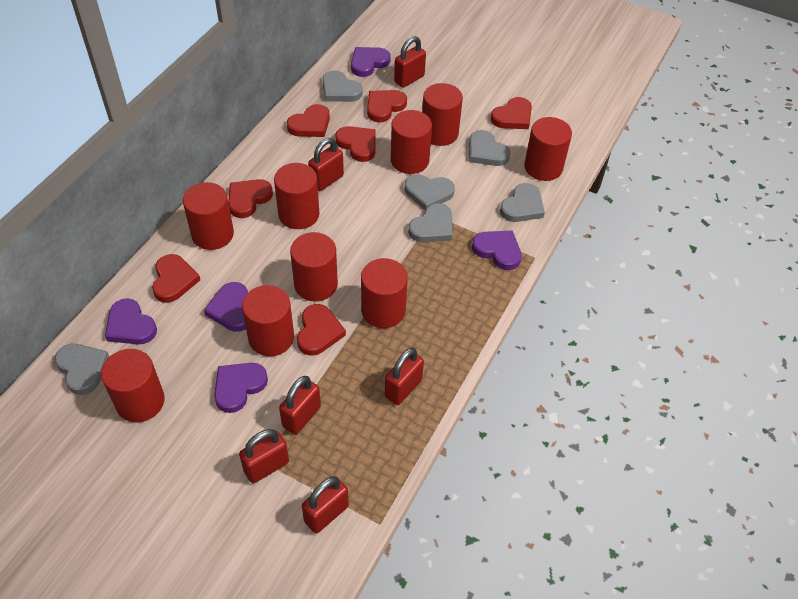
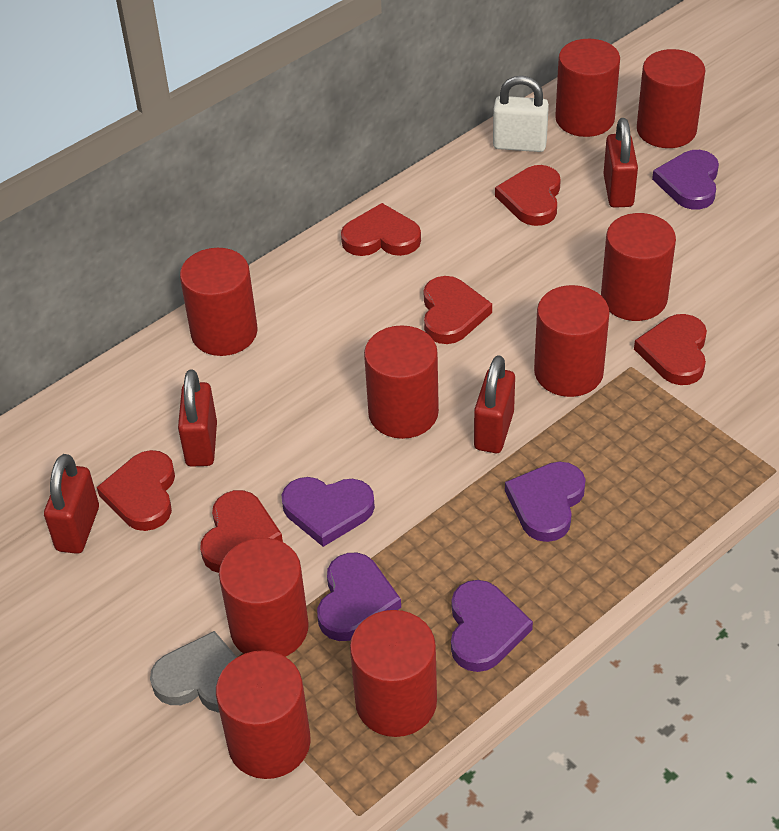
grey heart: [55,344,109,395] [322,71,363,102] [405,174,455,211] [408,203,452,242] [469,130,510,166] [500,183,545,222] = 6 -> [150,631,237,713] = 1
red heart: [152,254,200,303] [228,179,273,218] [287,104,330,137] [297,304,346,356] [335,126,376,162] [367,90,407,122] [491,97,532,129] = 7 -> [97,450,175,531] [200,490,283,573] [341,203,421,256] [424,276,492,344] [495,165,561,226] [634,314,707,385] = 6
red padlock: [239,429,289,483] [279,376,321,435] [302,476,349,534] [308,138,344,191] [385,348,424,405] [394,36,426,88] = 6 -> [44,454,99,554] [178,369,217,467] [474,355,515,453] [603,118,638,208] = 4
white padlock: none = 0 -> [493,76,549,152] = 1

